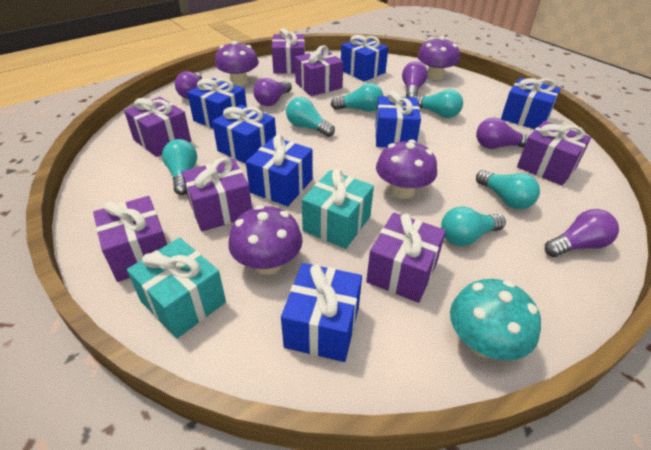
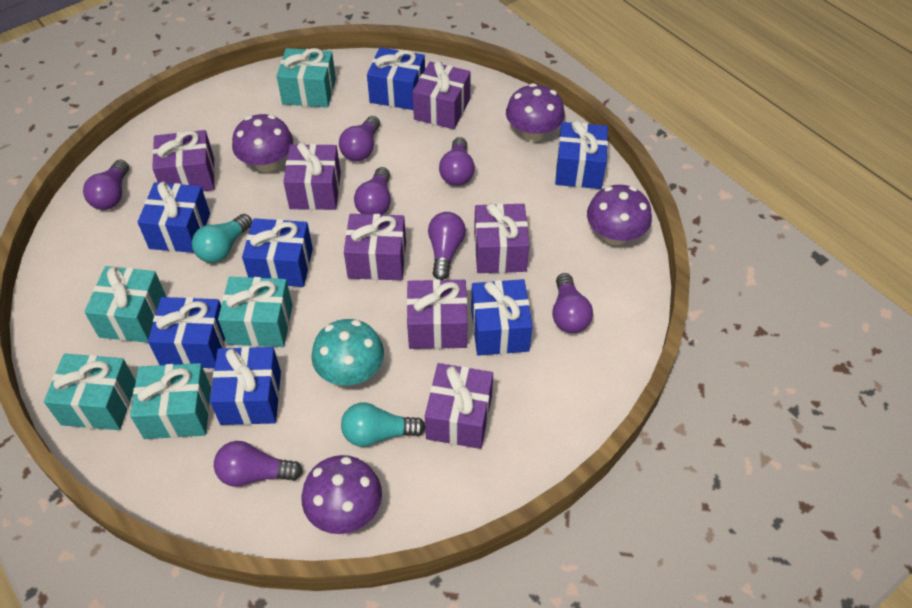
purple light bulb: [175,71,202,99] [253,78,292,106] [402,61,428,97] [476,118,530,149] [545,209,619,257] = 5 -> [83,160,129,210] [214,441,303,487] [339,116,380,161] [354,167,391,215] [428,212,466,280] [439,137,475,186] [552,273,593,333] = 7
turquoise gift: [127,238,226,339] [302,169,374,249] = 2 -> [44,354,136,430] [84,266,166,343] [130,363,211,439] [218,277,293,347] [277,48,336,108] = 5
turquoise light bulb: [162,139,197,195] [286,97,335,137] [331,83,383,112] [413,89,463,118] [441,206,506,246] [476,170,540,209] = 6 -> [192,214,252,263] [341,403,425,447] = 2

